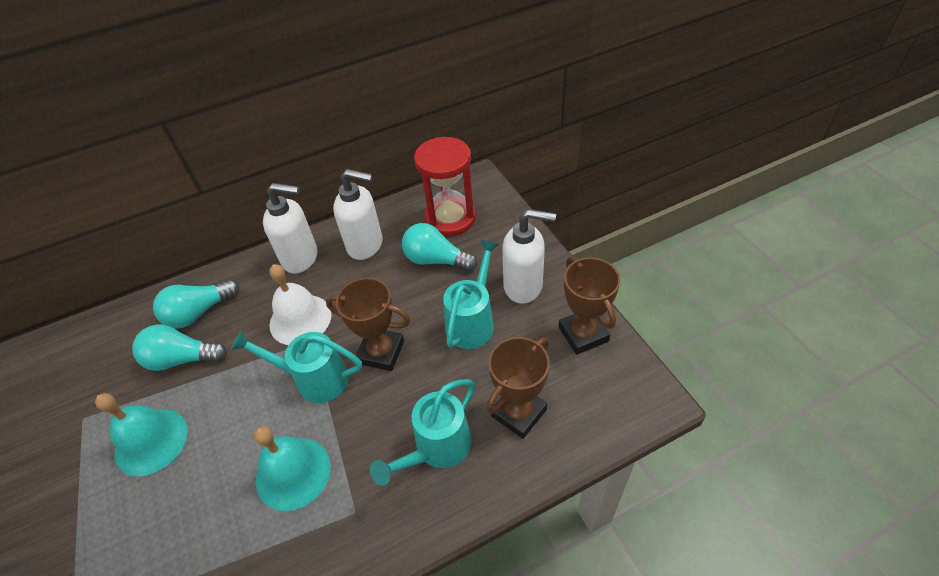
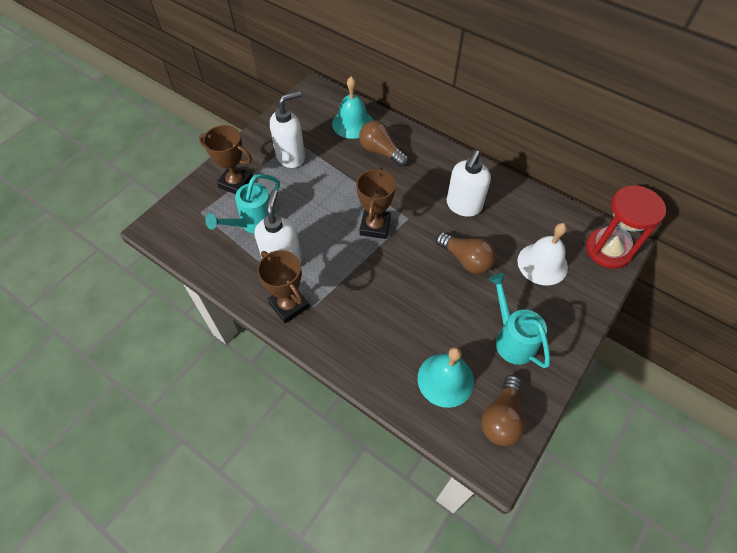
brown light bulb: none = 0 -> [359,120,408,167] [436,232,496,274] [481,375,525,446] = 3
turquoise light bulb: [132,324,227,371] [153,280,239,328] [402,223,477,271] = 3 -> none = 0
turquoise watering can: [231,330,362,403] [370,379,475,486] [443,240,500,349] = 3 -> [205,174,280,234] [488,273,550,368] = 2

